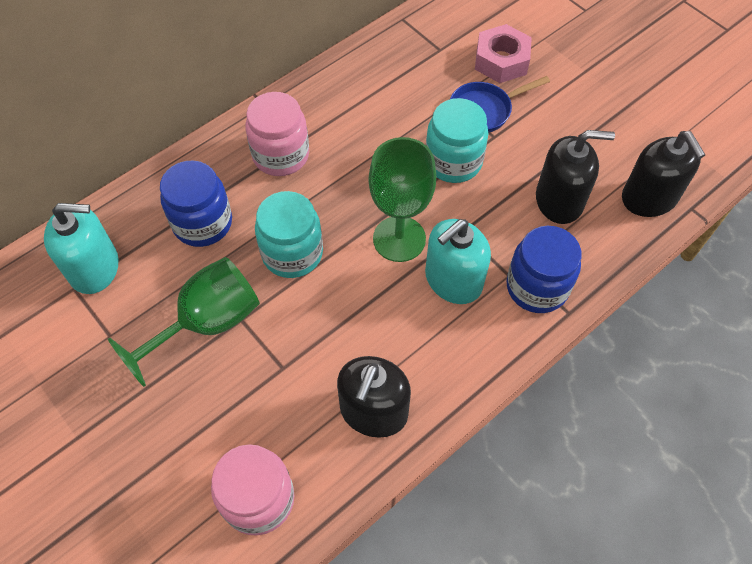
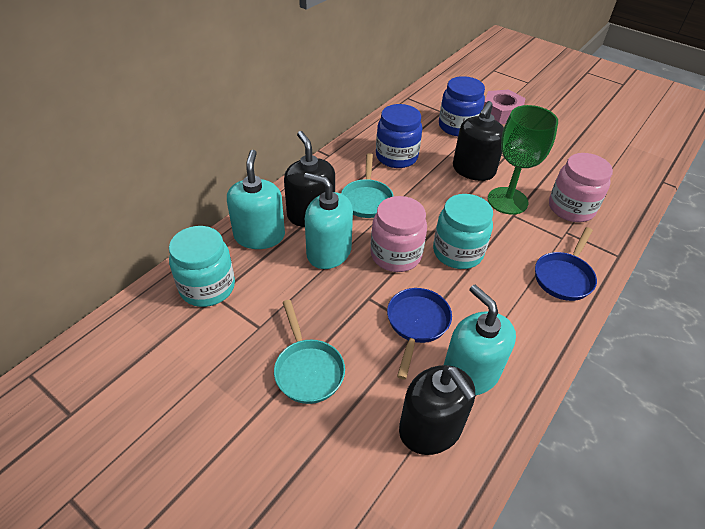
blue pan: [450,76,550,133] = 1 -> [387,288,452,379] [535,227,597,301] = 2
green goblet: [108,257,260,387] [369,137,436,262] = 2 -> [488,105,558,215] = 1
turquoise pan: none = 0 -> [274,300,345,404] [341,153,394,218] = 2
turquoise soap dispenser: [44,203,119,294] [425,219,491,304] = 2 -> [227,150,285,249] [304,173,353,269] [444,285,516,395] = 3

